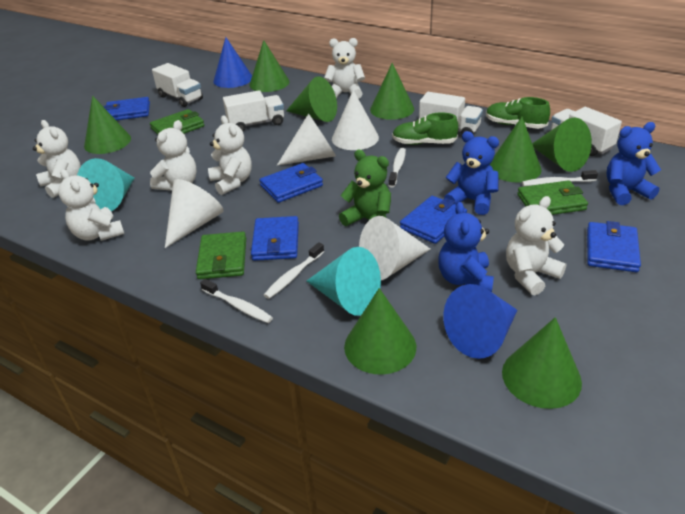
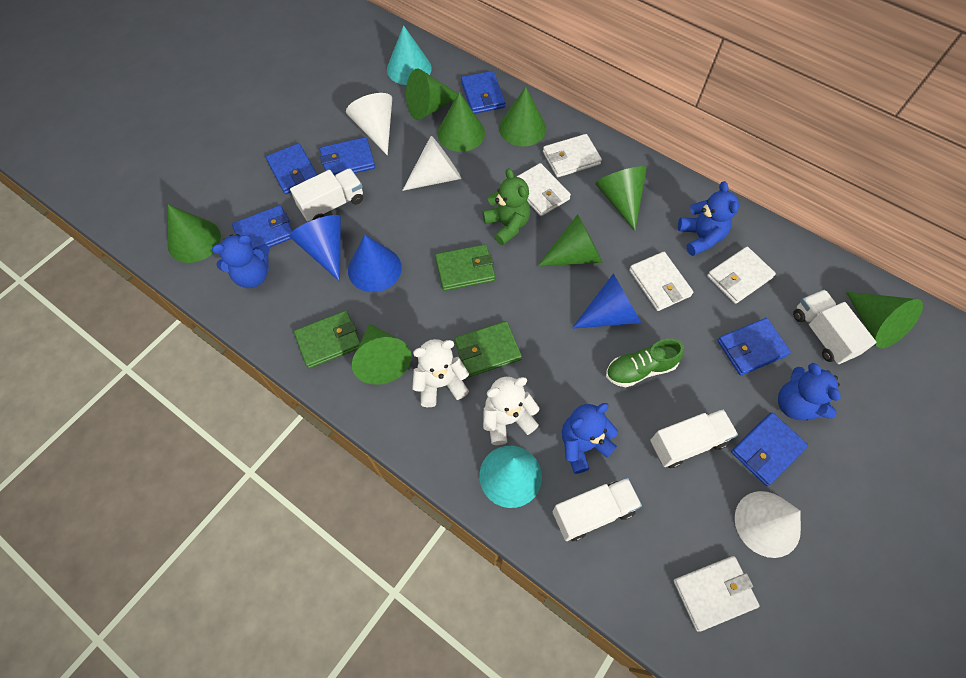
blue cone: [213,37,252,88] [443,284,517,359] = 2 -> [289,215,341,281] [348,235,402,292] [572,273,641,329] = 3
blue teddy bear: [438,202,494,292] [444,131,499,215] [607,122,661,205] = 3 -> [212,234,270,288] [562,403,618,474] [678,181,739,256] [778,363,840,420] = 4
blue wallet: [104,97,150,120] [251,216,299,261] [259,163,323,203] [400,196,467,244] [587,221,641,272] = 5 -> [232,205,293,251] [266,143,317,194] [320,137,375,176] [461,71,505,114] [717,318,791,376] [731,412,808,486] = 6
green shoe: [392,112,459,145] [486,97,550,129] = 2 -> [606,339,684,387] = 1
white cone: [165,179,223,248] [277,114,336,166] [332,90,379,150] [359,216,430,280] = 4 -> [346,93,392,156] [402,136,462,191] [735,491,801,558] = 3
white teddy bear: [33,120,81,198] [58,169,124,241] [150,120,197,191] [208,115,252,195] [324,38,365,99] [506,196,566,295] = 6 -> [412,339,469,407] [483,377,540,445] = 2
white toothbrush: [200,279,273,323] [264,242,324,299] [388,148,406,188] [522,170,598,186] = 4 -> none = 0
white wallet: none = 0 -> [516,163,571,216] [543,134,602,177] [629,252,693,311] [674,556,759,632] [707,247,776,304] = 5

